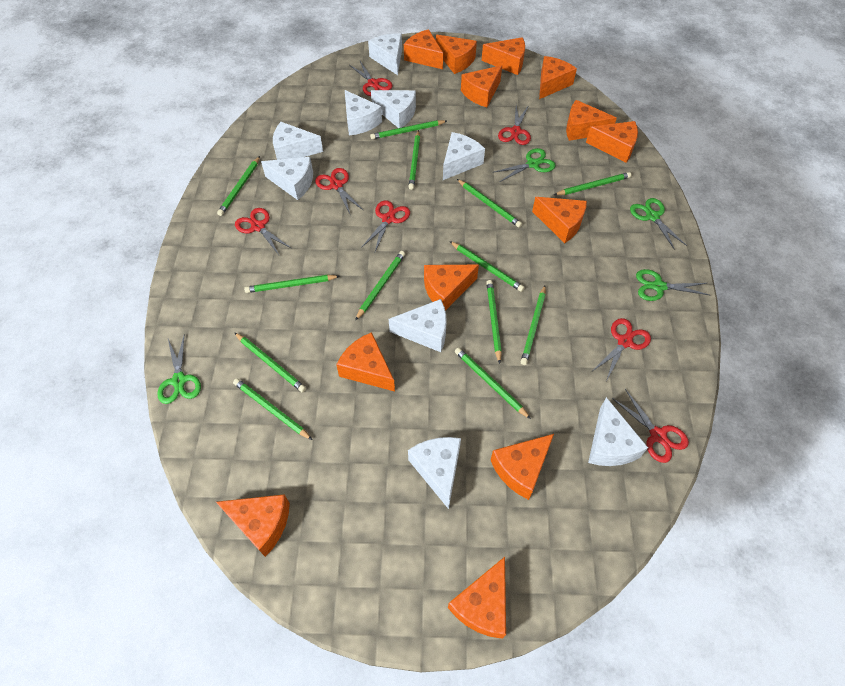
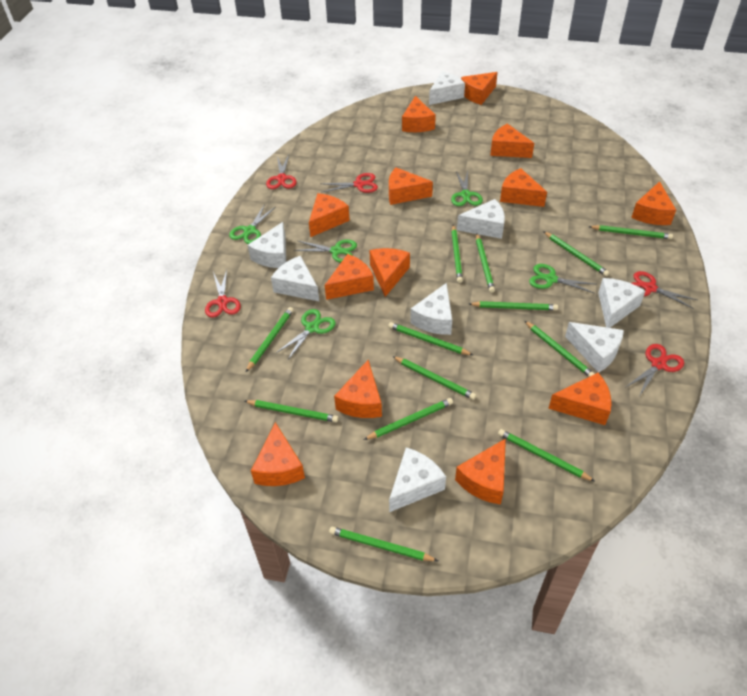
green scissors: [157,336,201,404] [492,148,556,182] [630,198,687,250] [636,269,709,301] = 4 -> [229,204,275,244] [276,309,336,361] [294,239,357,263] [451,171,483,206] [529,264,595,294] = 5
red scissors: [235,208,291,255] [315,168,363,214] [349,61,393,96] [361,200,410,252] [498,105,531,145] [593,318,651,379] [612,389,689,463] = 7 -> [205,270,241,318] [266,155,297,189] [320,173,378,193] [626,344,684,395] [631,271,697,309] = 5
white cheese: [261,157,313,200] [273,122,323,160] [345,90,382,135] [368,33,402,75] [371,90,416,128] [389,299,446,352] [408,437,461,509] [443,132,485,180] [588,397,648,466] = 9 -> [247,222,286,268] [271,256,320,302] [389,447,446,512] [410,283,452,335] [429,71,465,105] [457,199,505,239] [565,322,624,373] [598,278,645,328] = 8

